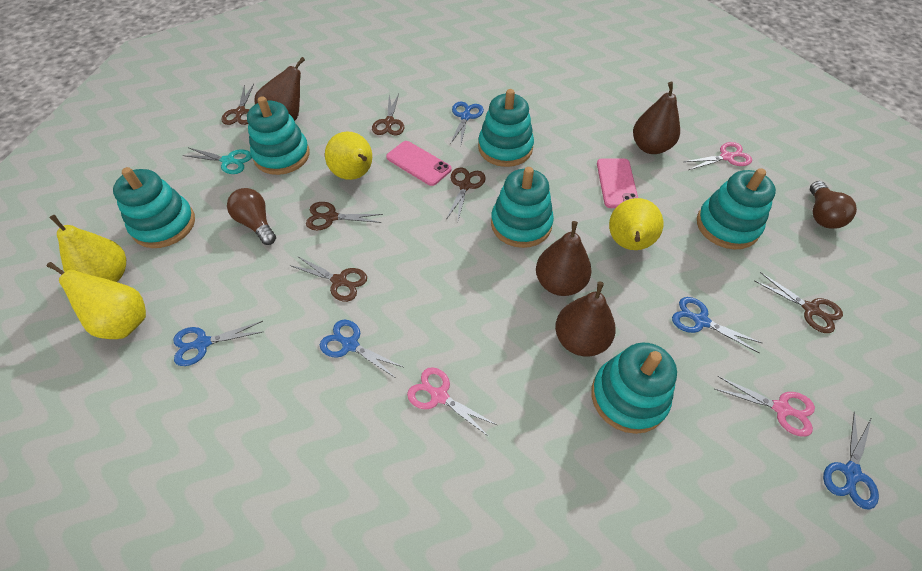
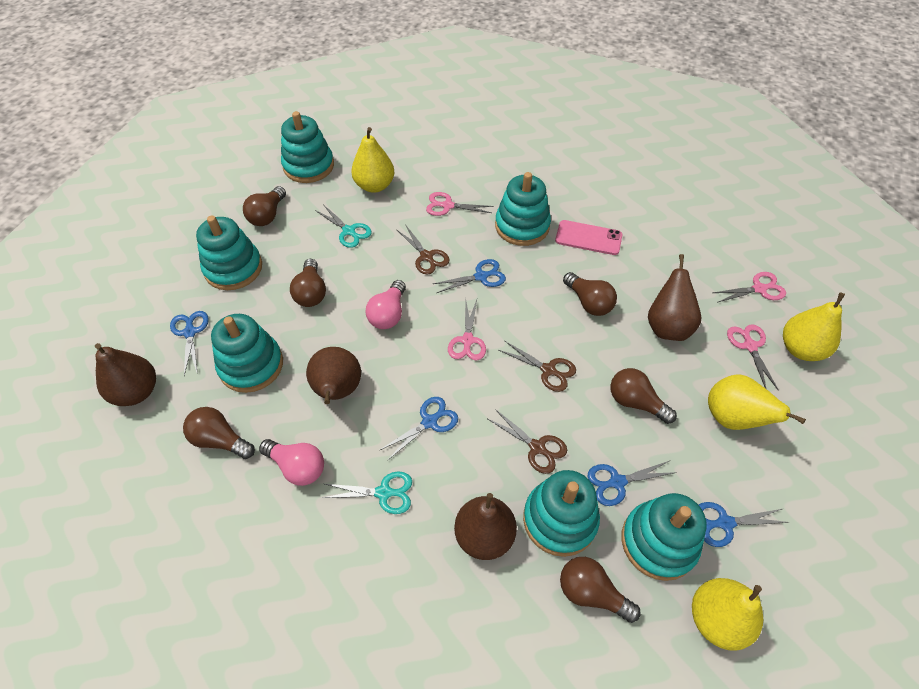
brown light bulb: [227,188,276,245] [810,181,857,229] = 2 -> [183,407,255,459] [243,186,286,226] [290,259,326,307] [560,557,641,623] [563,272,617,316] [610,368,677,424] = 6
brown scissors: [221,84,254,125] [290,256,367,302] [306,202,383,230] [372,94,404,135] [446,167,486,220] [754,272,843,333] = 6 -> [396,224,450,275] [488,409,567,474] [499,341,576,392] = 3
pink light bulb: none = 0 -> [259,439,324,486] [365,280,406,329] = 2
pink phone: [386,141,452,186] [597,158,638,208] = 2 -> [555,220,622,255] = 1
pink scissors: [407,367,497,437] [684,142,752,170] [715,376,815,437] = 3 -> [426,192,493,216] [448,300,486,360] [713,272,786,303] [727,324,779,391] = 4
turquoise scissors: [183,148,252,174] = 1 -> [315,205,372,248] [323,472,412,514] = 2

